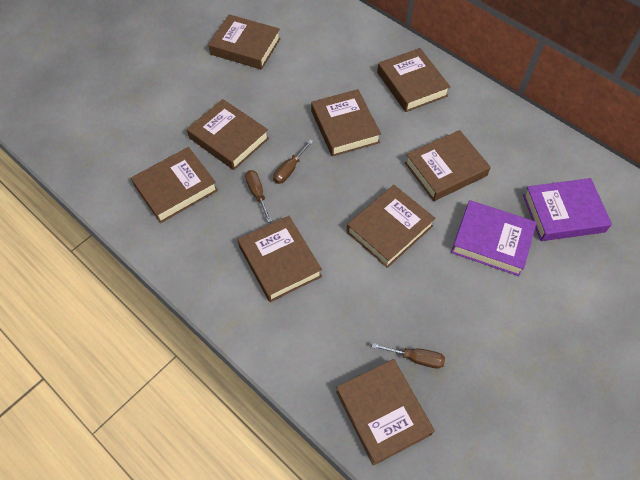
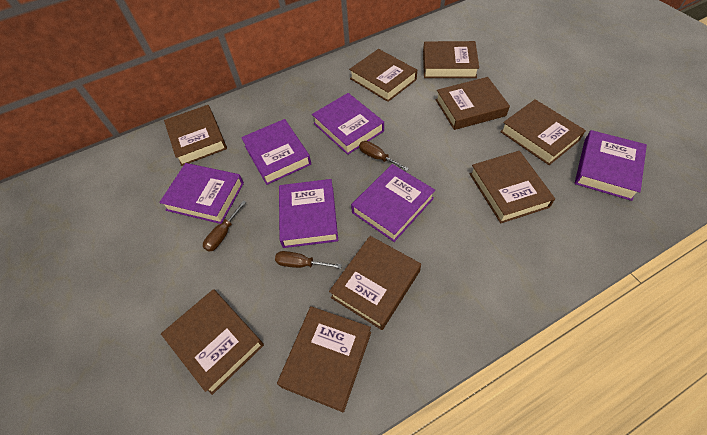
purple book: [451,200,537,276] [523,178,612,241] = 2 -> [159,163,244,224] [241,119,311,185] [279,179,338,248] [312,93,384,155] [351,164,435,242] [575,130,647,201] = 6

